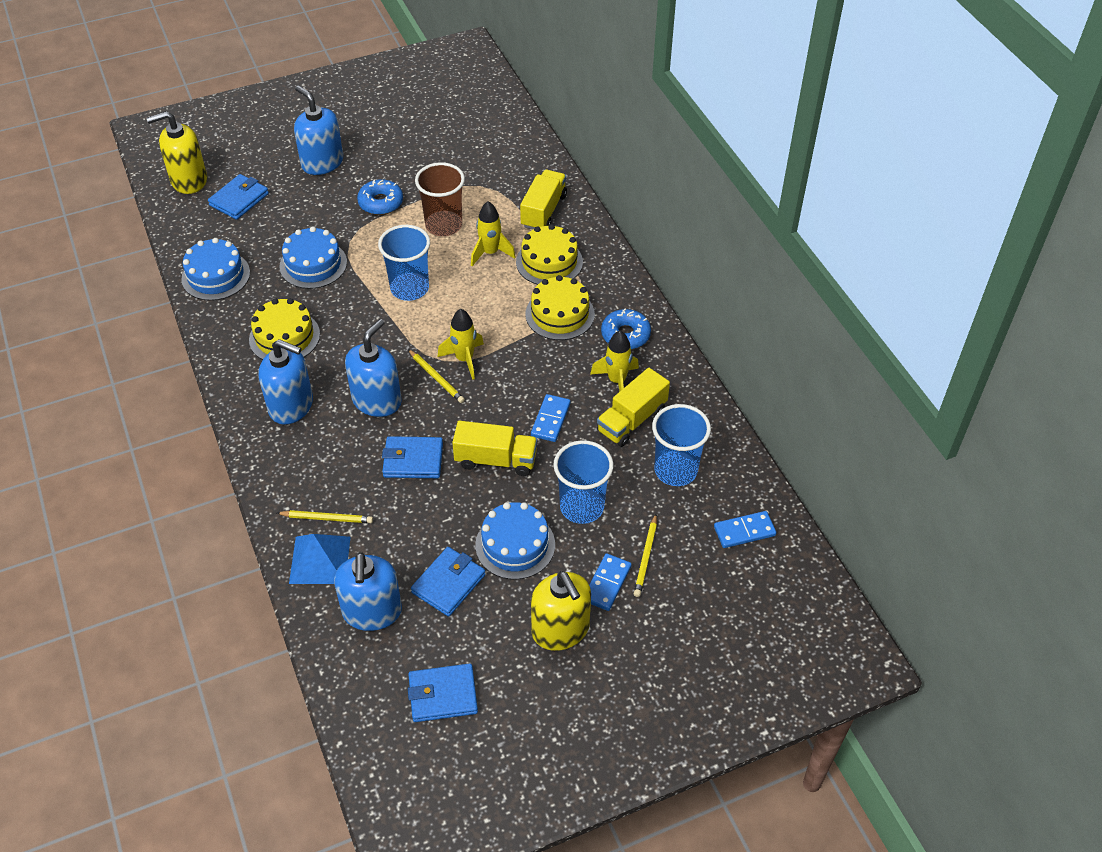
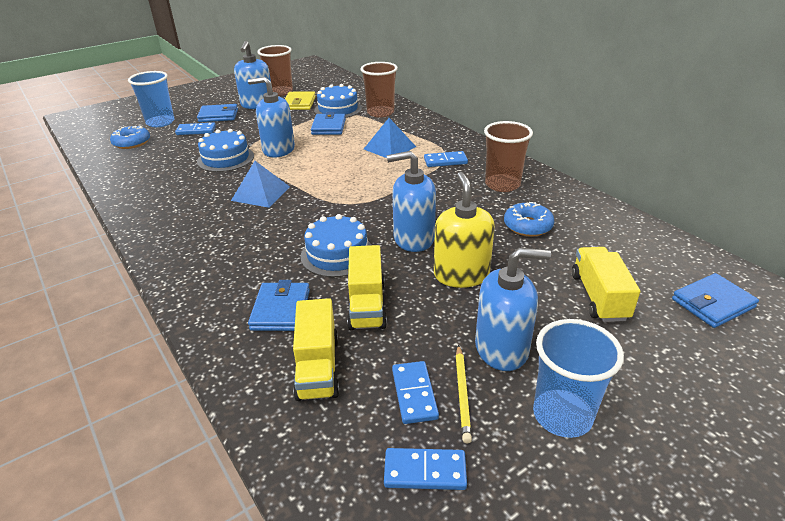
blue cup: [378,225,430,301] [553,440,614,524] [652,404,711,486] = 3 -> [128,71,175,127] [533,319,624,438] = 2
blue domino: [531,394,571,442] [589,553,632,611] [714,511,776,548] = 3 -> [175,122,216,135] [384,448,467,490] [392,361,439,424] [424,151,468,167] = 4
blue pyramid: [289,534,350,584] = 1 -> [231,161,290,208] [364,118,416,158] = 2
brown cup: [415,162,465,236] = 1 -> [257,45,293,96] [361,62,398,118] [484,121,533,192] = 3
yellow cake: [249,298,320,360] [516,224,583,285] [525,275,595,340] = 3 -> none = 0
yellow pencil: [277,510,373,523] [408,349,465,403] [634,514,657,597] = 3 -> [456,345,472,443] = 1
yellow rocket: [437,309,484,380] [471,201,516,266] [590,331,639,392] = 3 -> none = 0
yellow soap dispenser: [146,111,207,194] [531,571,591,651] = 2 -> [434,172,495,288] = 1
yellow wallet: none = 0 -> [285,92,316,110] = 1

